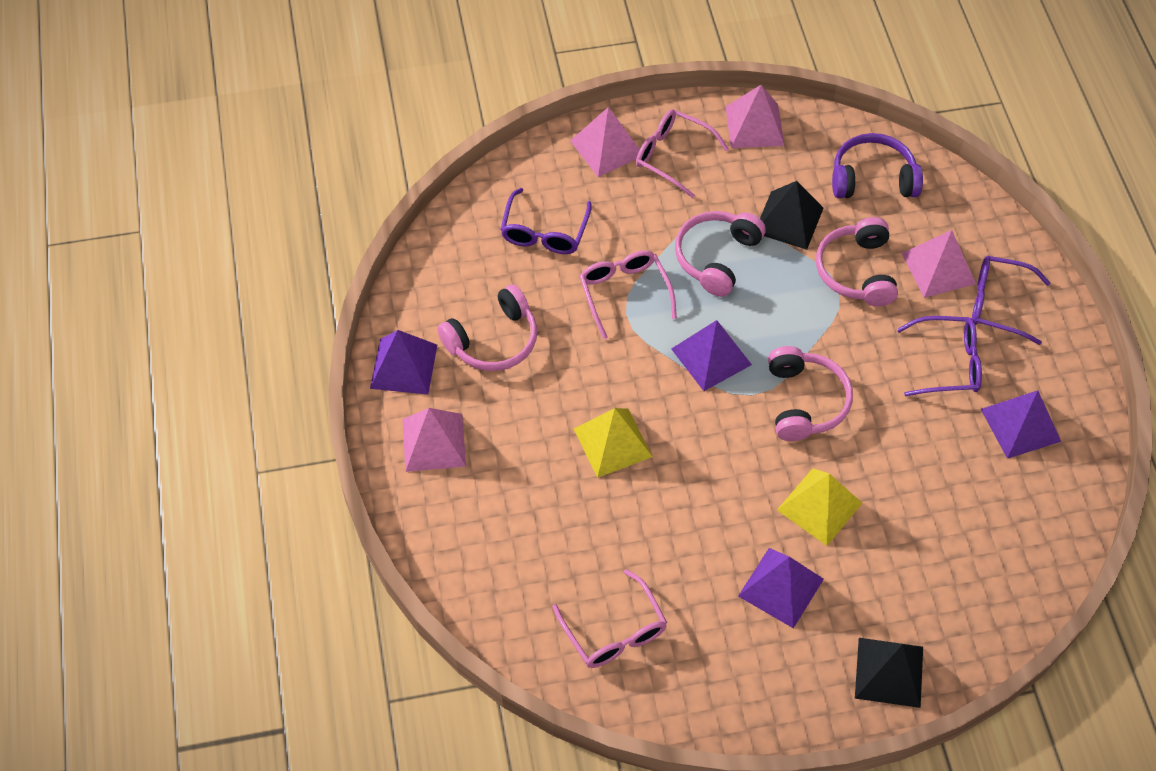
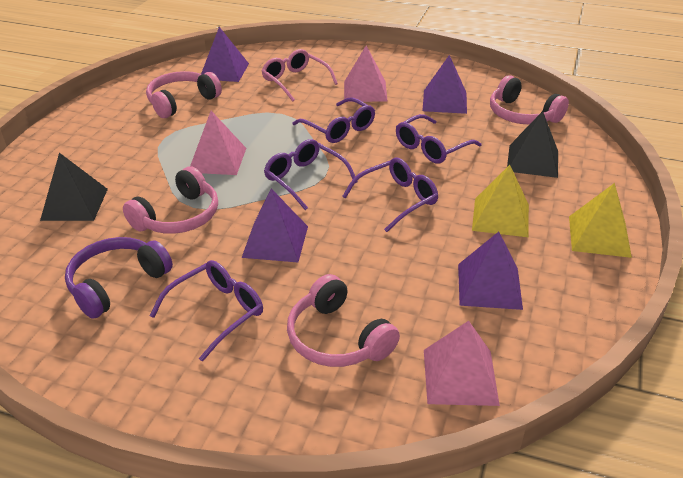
pink glasses: [552,569,667,668] [580,251,677,339] [636,109,729,198] = 3 -> [262,49,338,102] = 1
pink pyramid: [402,408,466,472] [570,107,640,177] [725,85,785,148] [901,230,976,298] = 4 -> [190,111,246,175] [344,46,388,102] [424,321,500,406] = 3
purple glasses: [500,188,592,254] [897,316,982,396] [972,256,1050,345] = 3 -> [150,260,263,362] [264,139,358,210] [292,97,375,143] [342,157,438,232] [396,114,482,164] = 5

